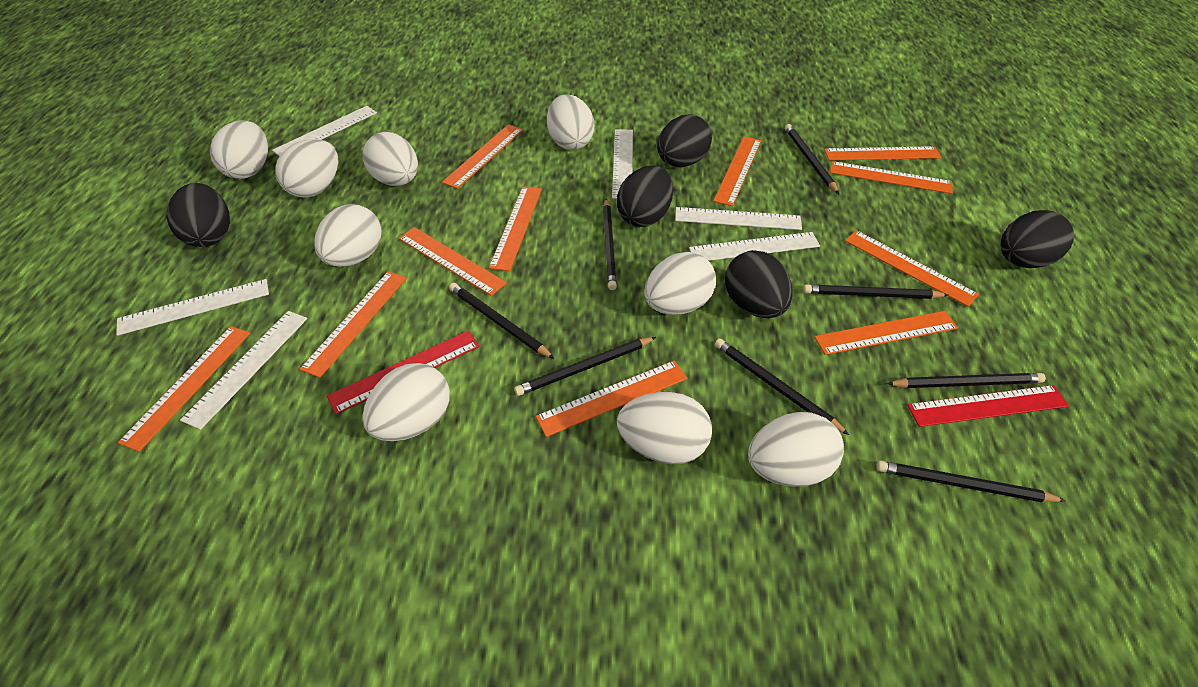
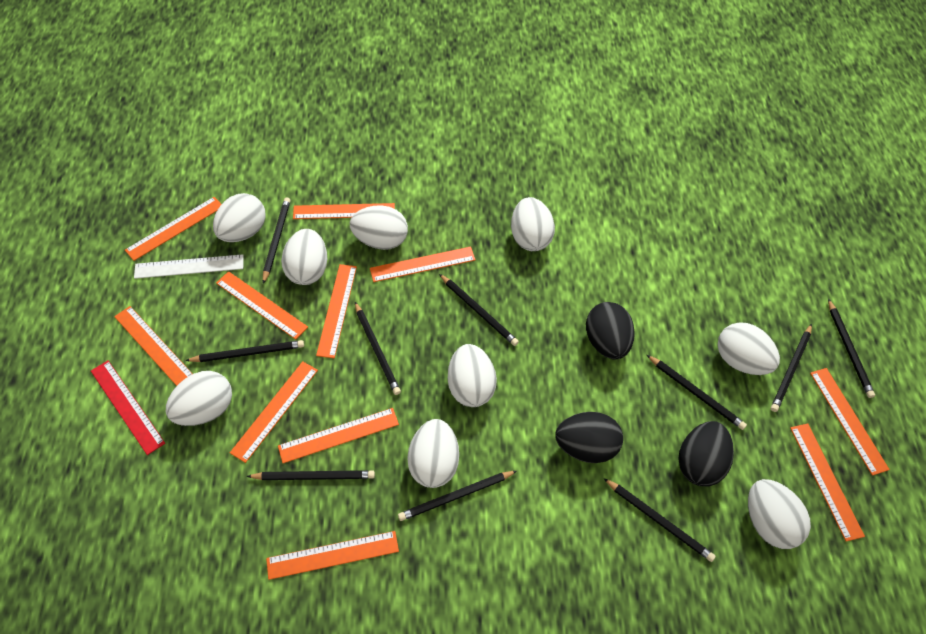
black egg: [167,183,230,247] [617,165,673,227] [657,114,712,167] [725,250,793,318] [1001,210,1074,268] = 5 -> [555,412,623,463] [586,302,635,359] [679,421,734,486] = 3
black pencil: [449,283,554,359] [514,337,656,396] [603,199,617,290] [715,339,849,435] [785,124,839,194] [803,285,948,299] [876,461,1066,502] [886,373,1046,388] = 8 -> [185,340,304,362] [246,470,375,480] [263,198,291,284] [355,302,401,395] [398,471,517,521] [439,274,519,346] [603,478,716,562] [647,355,747,430] [771,324,812,412] [828,299,875,398] = 10
red ruler: [327,330,479,415] [907,385,1069,427] = 2 -> [91,361,165,455] = 1
white ruler: [116,279,269,336] [180,311,307,430] [272,106,377,156] [612,129,633,199] [675,207,802,230] [689,232,820,261] = 6 -> [134,254,244,279] = 1

